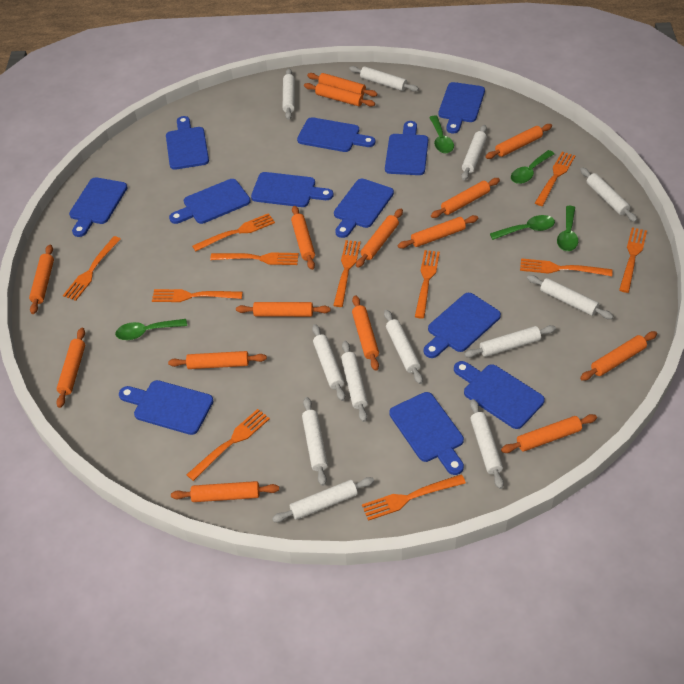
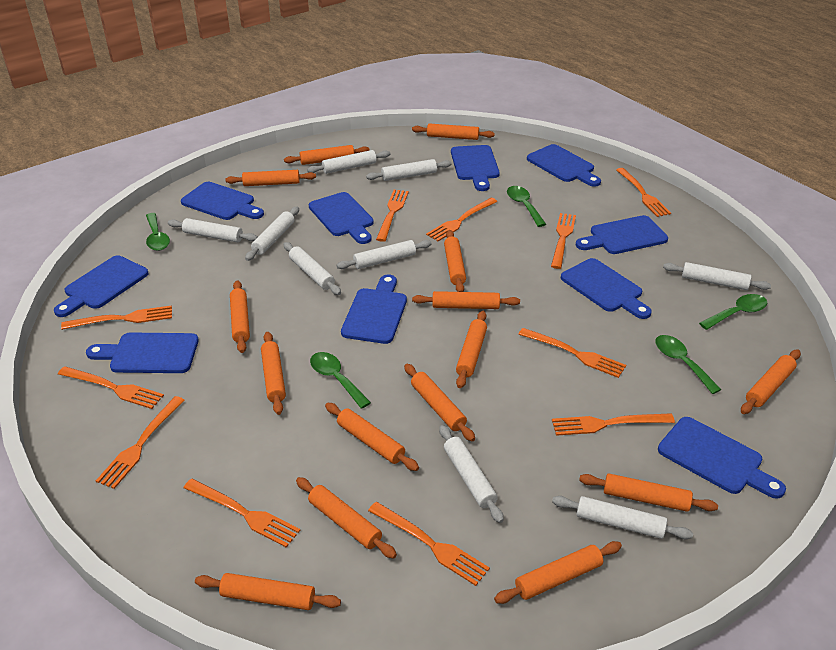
blue cutting board: [69,177,128,237] [119,380,213,435] [166,116,209,170] [169,179,251,224] [251,172,333,207] [297,117,375,152] [334,179,394,238] [385,121,428,175] [389,392,464,475] [424,293,501,358] [438,82,485,133] [454,361,545,429] = 12 -> [54,256,149,317] [86,332,199,373] [181,182,264,220] [309,192,374,244] [341,275,407,344] [451,145,500,191] [527,144,601,187] [561,258,652,319] [576,215,668,254] [658,417,786,499] = 10
white rolling pin: [272,477,374,522] [283,68,295,120] [302,397,328,486] [312,324,345,401] [341,341,368,422] [349,66,419,92] [384,310,423,384] [461,125,487,180] [464,325,556,358] [470,399,504,489] [527,275,613,319] [580,167,637,222] = 12 -> [168,218,257,242] [245,207,299,261] [284,242,341,295] [307,150,390,174] [337,240,432,269] [366,159,452,181] [439,425,504,523] [552,496,693,539] [663,262,771,290] = 9

